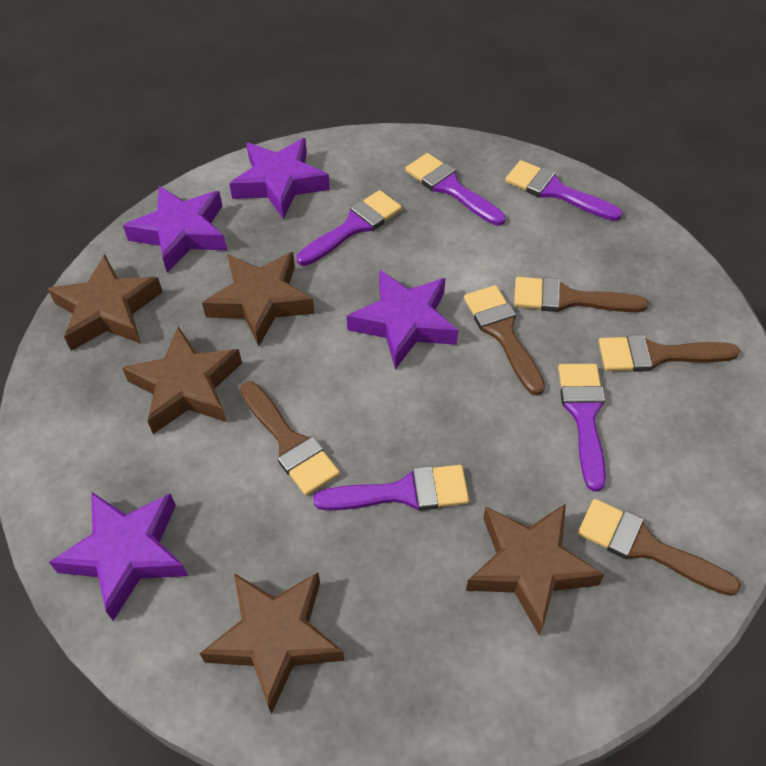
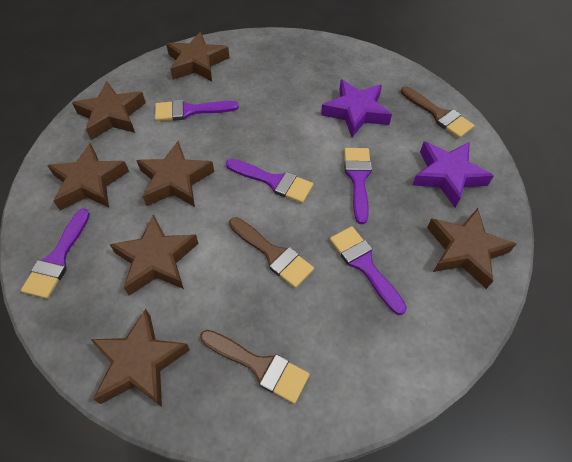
brown brush: [240,381,340,496] [464,285,545,395] [514,277,648,312] [578,499,741,596] [598,335,740,372] = 5 -> [200,330,310,404] [229,217,314,288] [401,86,475,138] = 3
brown star: [48,254,163,351] [122,326,242,434] [199,572,345,714] [202,252,315,347] [466,503,604,635] = 5 -> [47,143,129,211] [72,81,146,140] [90,309,190,407] [110,214,199,296] [136,141,214,207] [166,31,230,81] [427,208,516,289] = 7
purple star: [49,492,188,621] [123,186,227,273] [229,138,330,219] [347,270,458,369] = 4 -> [321,79,392,137] [412,142,494,208] = 2

